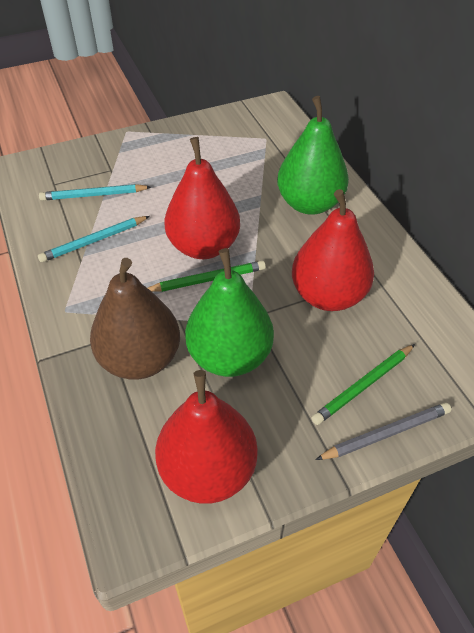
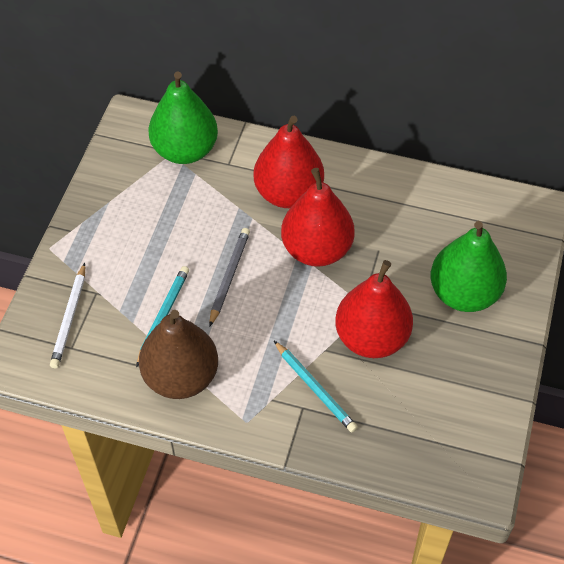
green pencil: [148,261,266,292] [311,344,415,425] = 2 -> none = 0
white pencil: none = 0 -> [50,263,85,368] = 1

